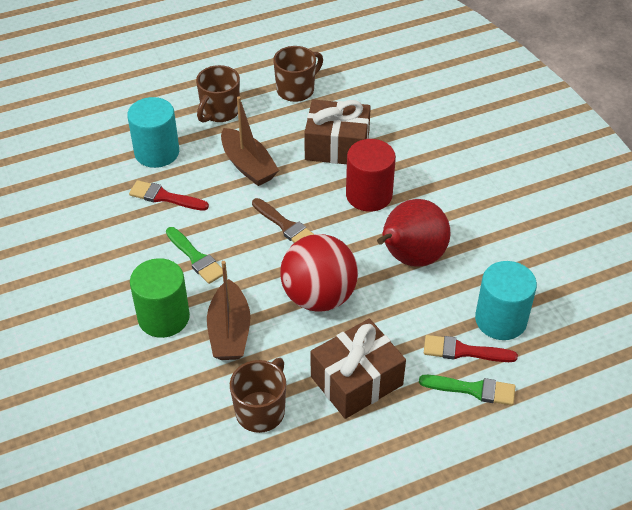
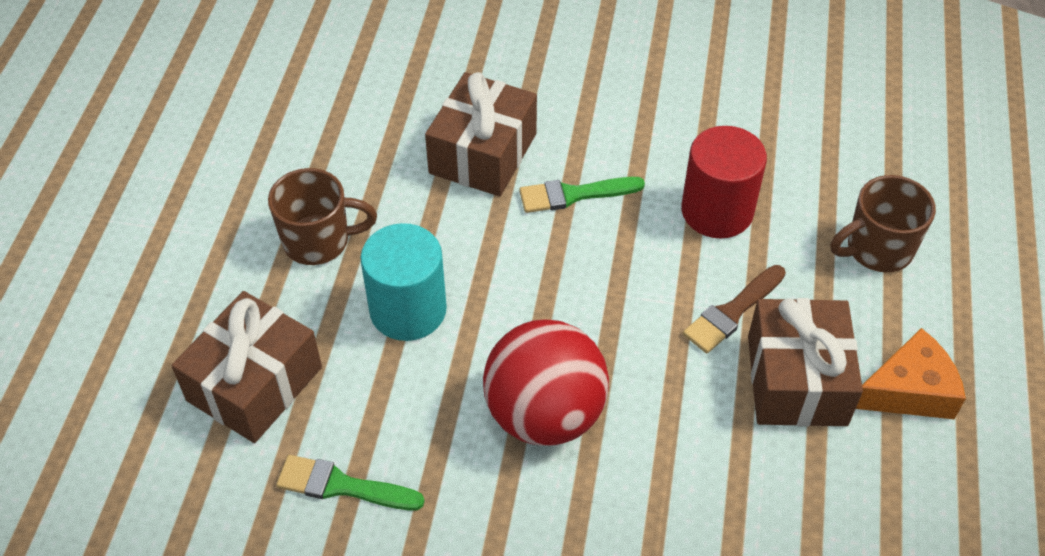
brown boat: [207,261,251,360] [221,96,279,186] = 2 -> none = 0
brown gift: [304,99,371,164] [311,319,406,419] = 2 -> [172,291,322,443] [425,72,537,197] [748,298,863,427] = 3
brown mug: [196,65,240,123] [230,358,286,433] [273,46,323,102] = 3 -> [268,168,377,265] [830,175,936,272] = 2
green cylinder: [130,258,190,338] = 1 -> none = 0
orange cheese: none = 0 -> [856,328,966,419] = 1
red brush: [129,180,209,211] [424,335,518,362] = 2 -> none = 0
red pear: [377,199,451,267] = 1 -> none = 0
turquoise cylinder: [127,97,179,168] [475,261,537,340] = 2 -> [360,223,447,341] = 1

